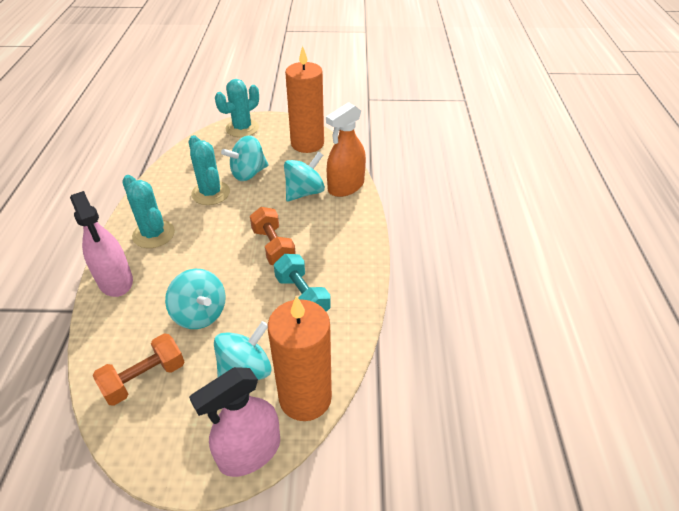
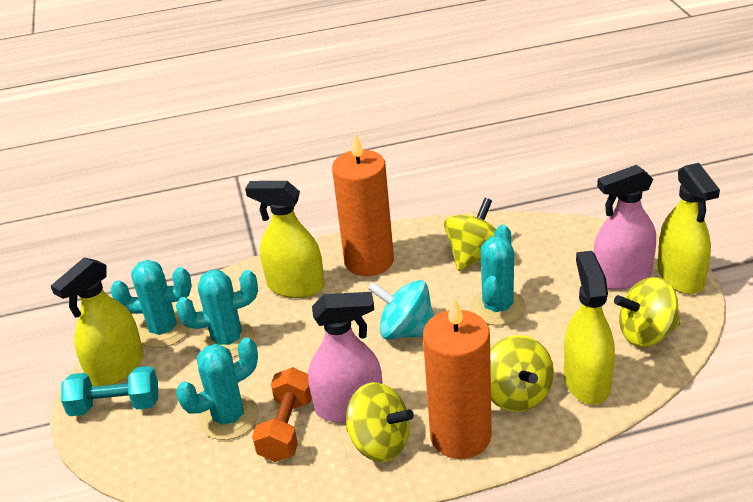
orange dumbbell: [93,334,184,406] [250,207,296,265] = 2 -> [252,367,312,462] = 1
orange spray bottle: [326,102,366,197] = 1 -> none = 0
turquoise cactus: [122,175,175,248] [189,135,230,205] [215,79,259,137] = 3 -> [110,260,192,348] [176,270,258,358] [176,337,259,440] [470,225,526,326] = 4
turquoise spinning top: [165,269,226,329] [214,321,272,380] [221,135,268,181] [284,152,325,201] = 4 -> [368,280,434,340] = 1
yellow spinning top: none = 0 -> [346,382,414,462] [444,198,496,271] [490,335,554,412] [614,277,680,347] = 4
yellow spray bottle: none = 0 -> [51,257,144,386] [245,181,324,298] [564,251,615,405] [657,163,720,294] = 4

